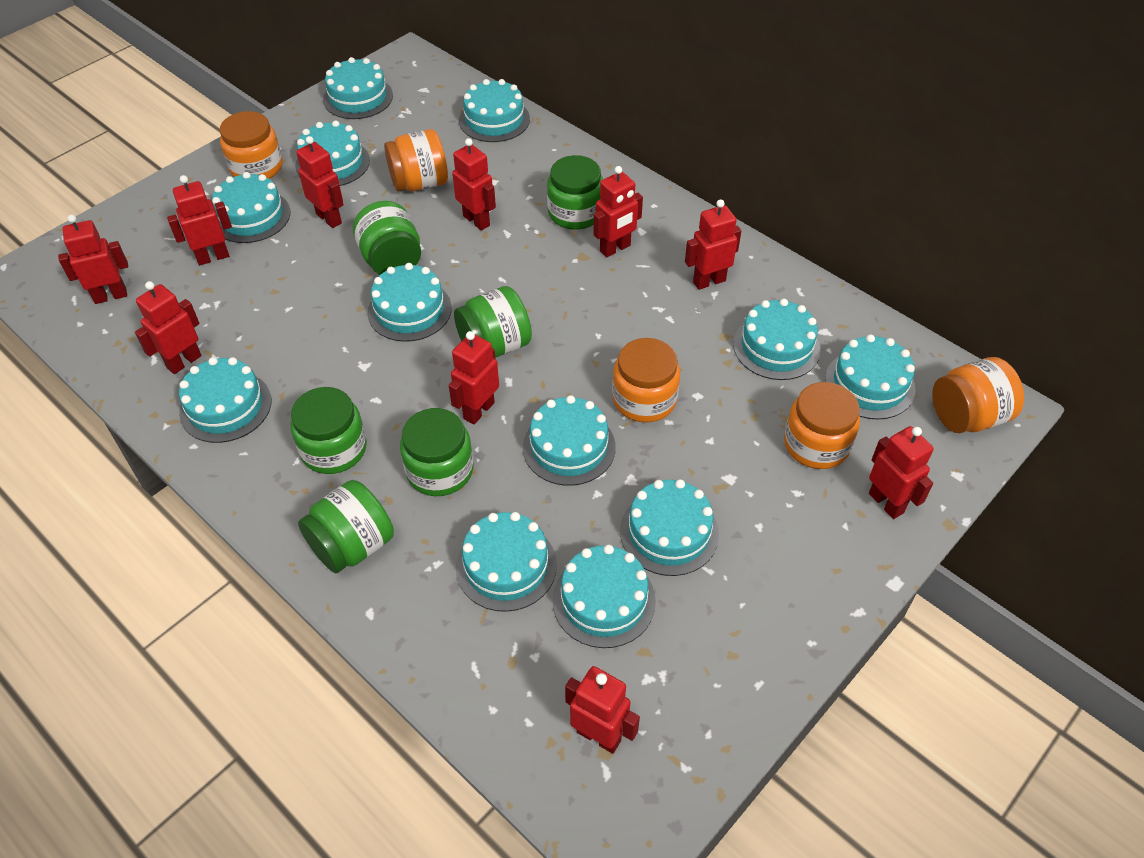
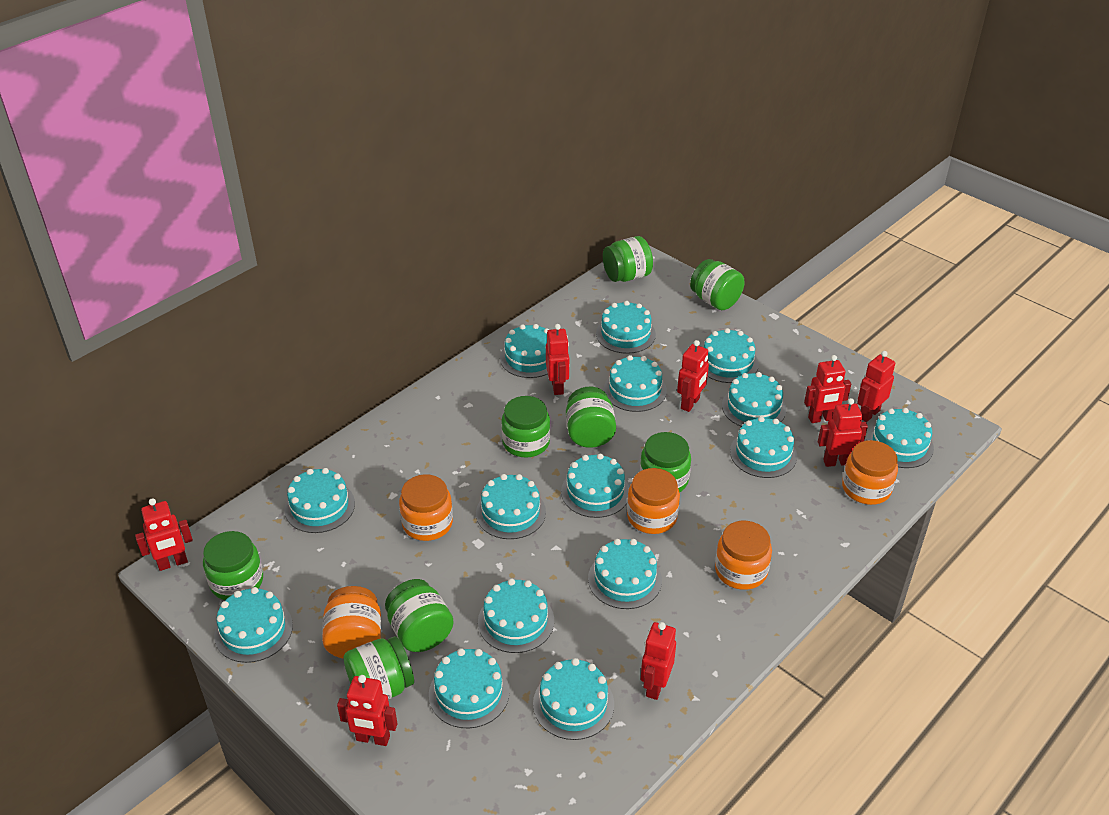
green jar: [291,387,367,474] [298,480,394,573] [353,201,421,275] [400,408,473,496] [454,286,532,358] [547,155,603,230] = 6 -> [203,531,263,600] [344,636,414,699] [385,579,454,652] [501,396,550,458] [566,387,616,448] [603,236,653,282] [640,432,691,493] [690,259,744,310] = 8
red robot: [58,215,128,304] [135,281,201,374] [167,175,232,265] [296,136,343,228] [449,331,499,424] [452,138,496,231] [565,666,640,754] [593,166,643,257] [685,199,741,290] [869,426,934,519] = 10 -> [135,498,193,571] [337,675,397,746] [546,324,569,395] [641,622,676,700] [677,340,709,412] [804,355,851,423] [818,398,868,467] [857,351,895,422] = 8
turquoise cake: [179,357,271,443] [212,172,291,243] [295,120,370,186] [323,57,393,119] [367,263,452,342] [456,512,557,612] [459,79,530,142] [523,395,616,486] [552,545,656,648] [620,479,719,576] [733,299,820,380] [825,334,916,419] = 12 -> [214,587,293,663] [284,468,355,533] [429,648,510,728] [476,474,546,539] [478,579,554,653] [500,324,549,378] [533,658,614,740] [561,454,629,518] [588,539,662,609] [596,301,656,354] [604,355,667,412] [704,328,759,383] [722,372,786,427] [730,416,797,478] [866,408,934,468] = 15

